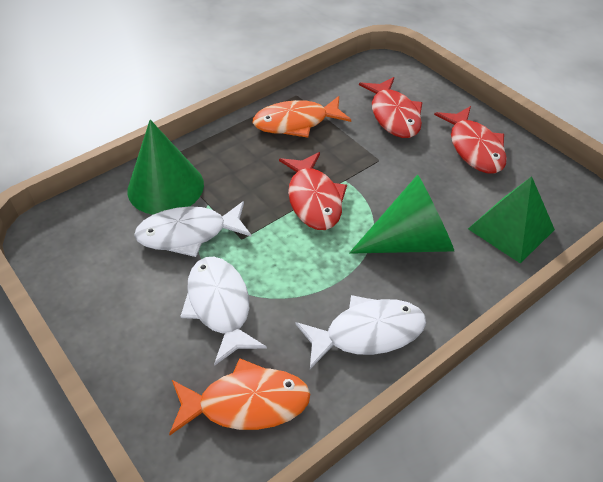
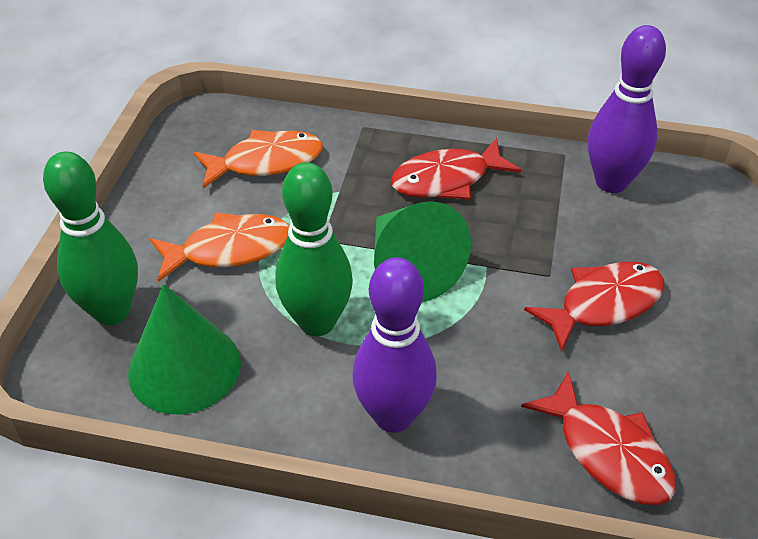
green bowling pin: none = 0 -> [43,151,138,325] [275,162,353,336] = 2
green pyramid: [468,176,555,264] = 1 -> none = 0
purple bowling pin: none = 0 -> [352,257,437,433] [588,25,666,193] = 2
white fish: [134,201,252,257] [180,257,267,366] [295,295,426,369] = 3 -> none = 0

